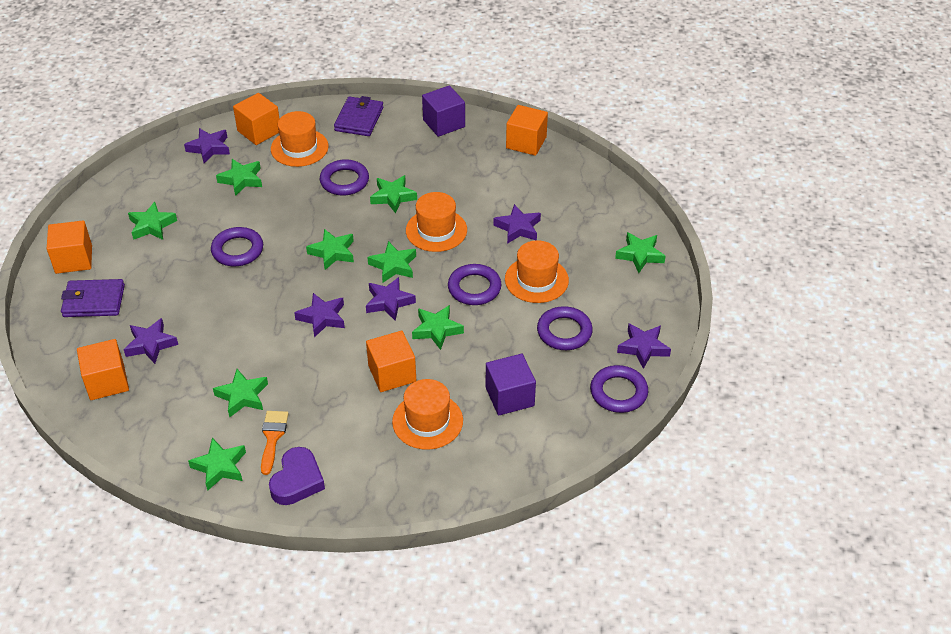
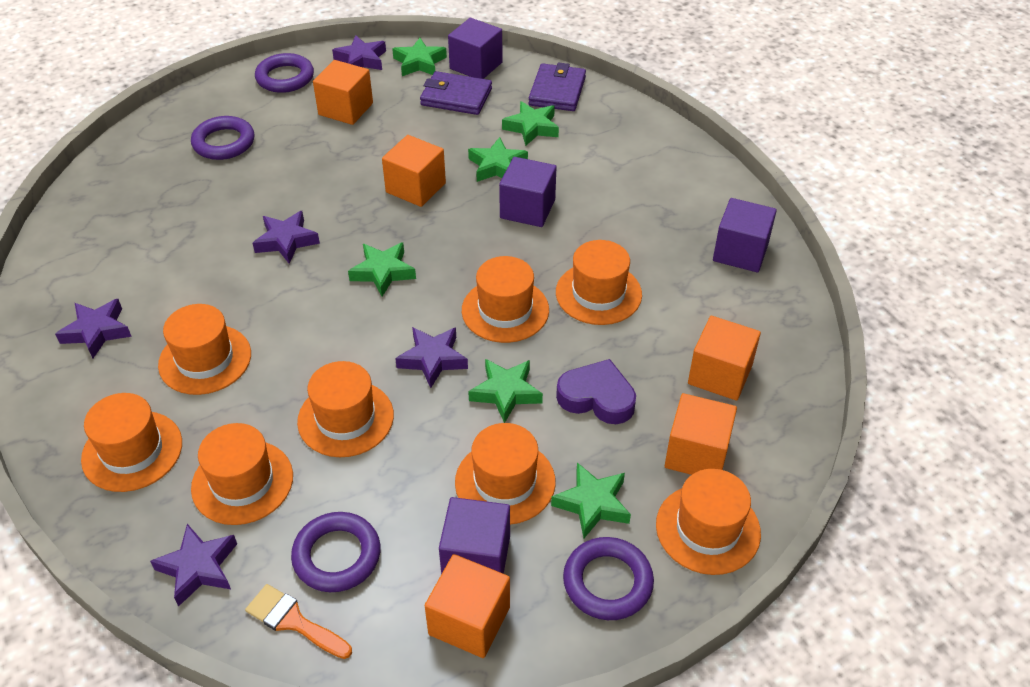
green star: [128,202,177,240] [188,438,246,491] [213,369,268,418] [216,159,262,196] [306,229,354,270] [367,241,416,283] [370,175,417,213] [412,305,464,350] [615,232,665,273] = 9 -> [348,242,416,297] [392,38,447,76] [468,137,528,182] [468,359,543,423] [502,101,559,146] [551,462,631,538] = 6
orange hat: [271,111,329,167] [392,379,463,450] [406,192,467,252] [505,240,569,303] = 4 -> [81,393,182,492] [158,304,251,395] [191,423,293,525] [297,361,394,457] [455,423,556,525] [462,256,549,343] [556,240,642,325] [656,469,761,575] = 8
purple cube: [422,85,465,137] [486,354,536,416] = 2 -> [439,497,510,574] [448,18,503,79] [499,157,556,227] [713,198,777,272] = 4
purple ring: [211,227,263,266] [320,159,369,196] [448,264,502,305] [537,306,593,350] [590,365,648,413] = 5 -> [191,116,255,160] [255,53,314,93] [291,512,381,592] [563,537,654,620] = 4
purple star: [124,318,178,364] [184,128,230,163] [294,293,345,338] [366,277,416,321] [494,204,541,244] [617,323,671,369] = 6 -> [55,299,132,359] [150,524,237,607] [252,211,320,264] [332,35,386,70] [395,327,468,388] = 5

